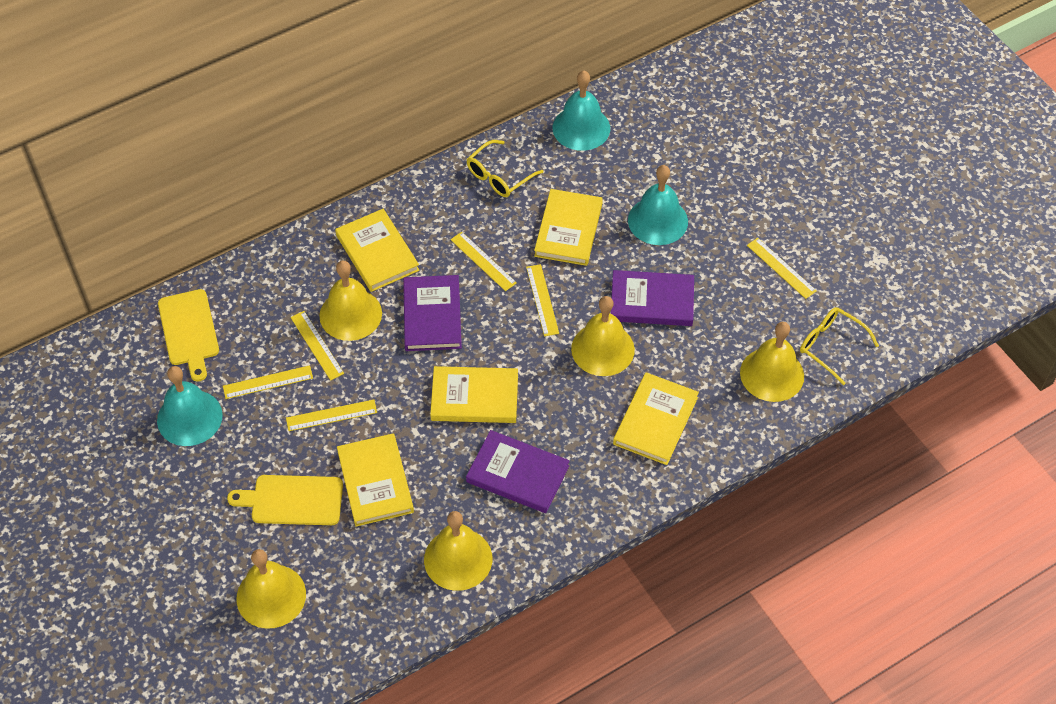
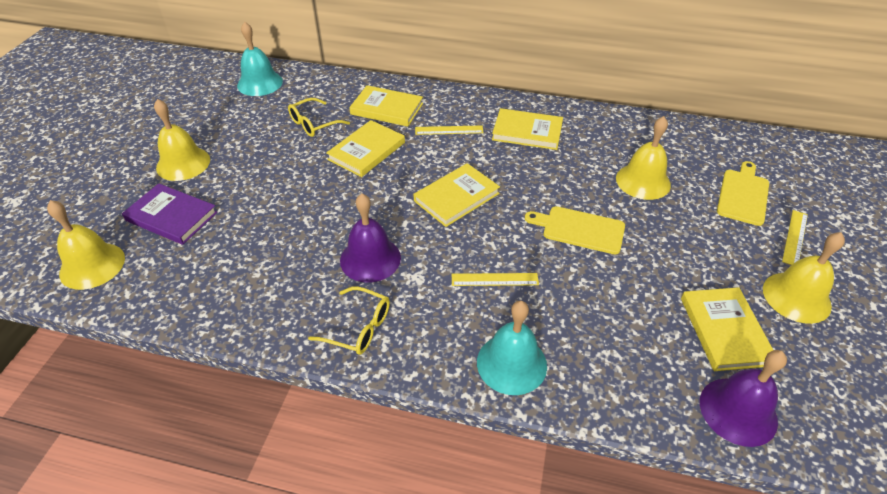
purple bell: none = 0 -> [340,194,401,283] [700,350,787,447] = 2
purple book: [403,275,462,351] [466,430,569,513] [611,270,694,326] = 3 -> [122,183,218,245] = 1
turquoise bell: [157,366,223,446] [553,71,610,151] [628,165,688,245] = 3 -> [237,21,283,96] [477,301,547,395] = 2
yellow bell: [236,549,306,629] [320,261,382,341] [424,511,492,591] [571,296,635,376] [740,322,804,402] = 5 -> [47,200,125,290] [154,99,210,181] [616,116,671,200] [763,232,845,324] = 4
yellow ruler: [223,365,313,399] [286,400,377,431] [291,311,344,380] [451,232,517,291] [526,264,559,336] [747,238,817,299] = 6 -> [415,125,484,135] [452,273,539,286] [782,210,808,265] = 3

